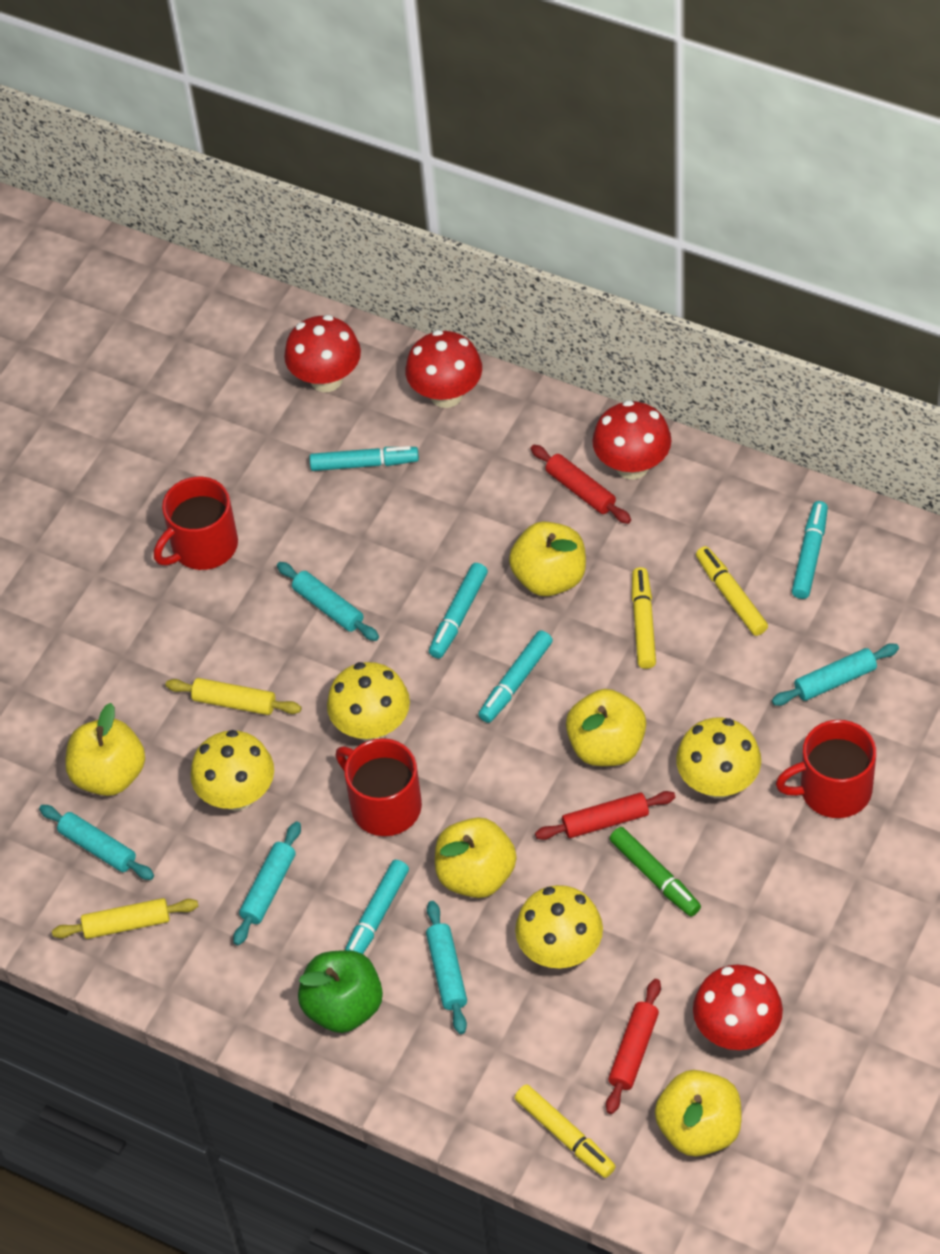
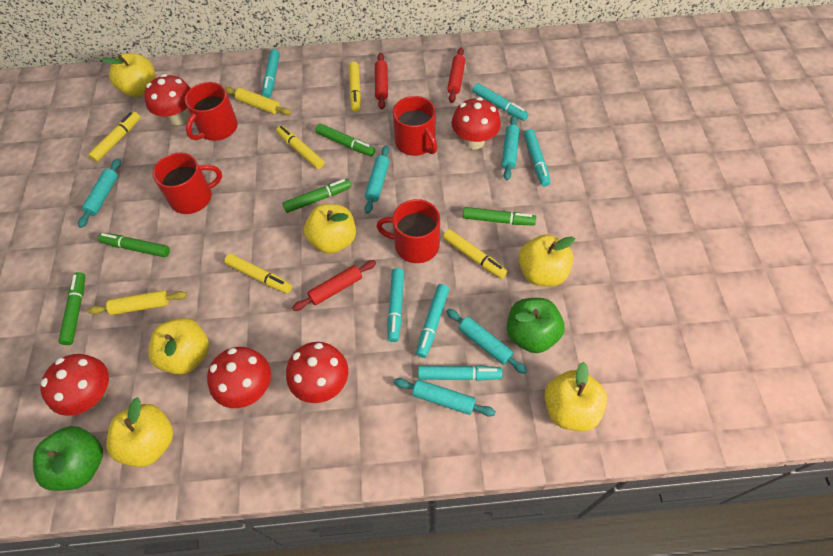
green apple: [298,950,383,1033] = 1 -> [33,426,103,491] [507,298,565,353] = 2
green marker: [610,827,701,917] = 1 -> [58,272,85,345] [98,233,170,257] [282,179,351,213] [315,123,375,156] [463,207,536,225] = 5
red mug: [154,477,238,570] [335,738,422,836] [776,720,876,818] = 3 -> [153,153,222,214] [185,82,238,141] [376,199,440,263] [393,96,437,156] = 4
red mushroom: [284,315,361,392] [405,330,482,408] [592,400,672,480] [693,964,783,1050] = 4 -> [40,354,109,416] [144,74,191,125] [207,347,271,408] [286,342,348,403] [451,97,501,149] = 5
turquoise marker: [310,446,419,471] [345,860,409,954] [429,563,488,658] [478,630,553,723] [792,501,828,599] = 5 -> [262,49,280,98] [387,268,404,342] [416,284,449,358] [418,365,502,381] [473,83,529,121] [524,129,551,186] = 6
yellow apple: [65,703,145,796] [435,818,517,898] [509,521,586,596] [566,689,646,766] [655,1070,742,1156] = 5 -> [102,53,156,97] [106,397,173,467] [148,318,209,375] [304,204,356,254] [519,234,575,286] [544,362,607,431] = 6
yellow marker: [515,1084,616,1178] [632,567,656,669] [696,546,768,636] = 3 -> [88,112,140,162] [224,254,292,293] [276,125,324,169] [349,62,361,112] [443,229,508,279] = 5
yellow mushroom: [191,730,274,811] [327,662,410,742] [515,885,603,968] [676,718,761,799] = 4 -> none = 0

